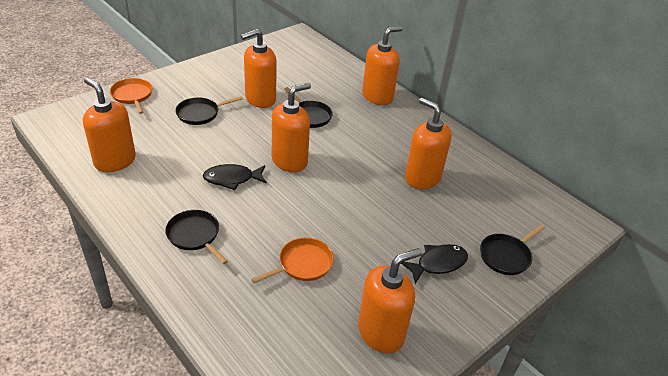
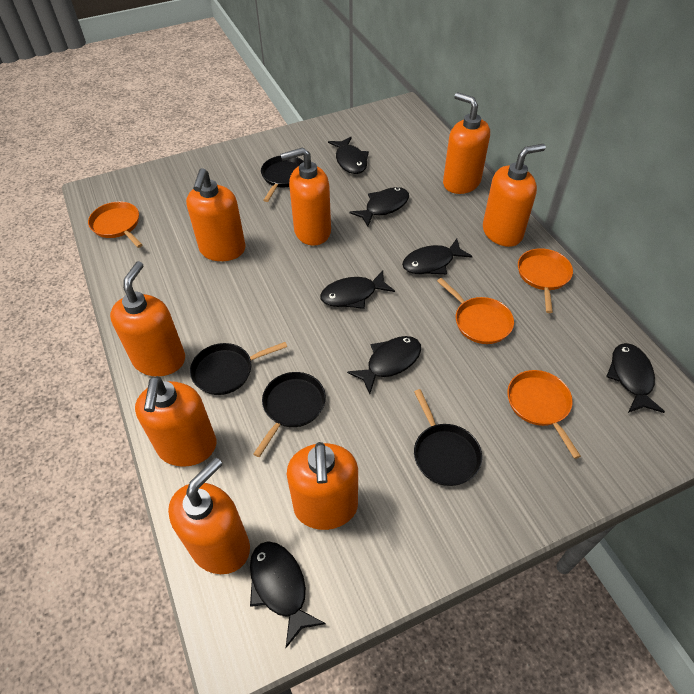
black fish: [203,164,267,190] [401,244,468,284] = 2 -> [250,541,326,648] [320,270,395,309] [328,137,369,174] [347,336,421,394] [349,187,409,227] [402,239,472,274] [606,343,665,413] = 7
orange pan: [110,78,152,114] [251,238,334,283] = 2 -> [88,201,143,248] [437,278,514,344] [507,370,581,459] [518,248,573,313] = 4
orange soap dispenser: [83,78,136,172] [241,29,276,108] [272,83,311,172] [358,248,422,353] [362,26,403,105] [405,98,452,189] = 6 -> [110,261,185,376] [135,376,216,467] [168,458,250,574] [186,168,246,261] [280,147,331,246] [287,442,358,530] [443,92,490,194] [483,144,546,247] = 8

